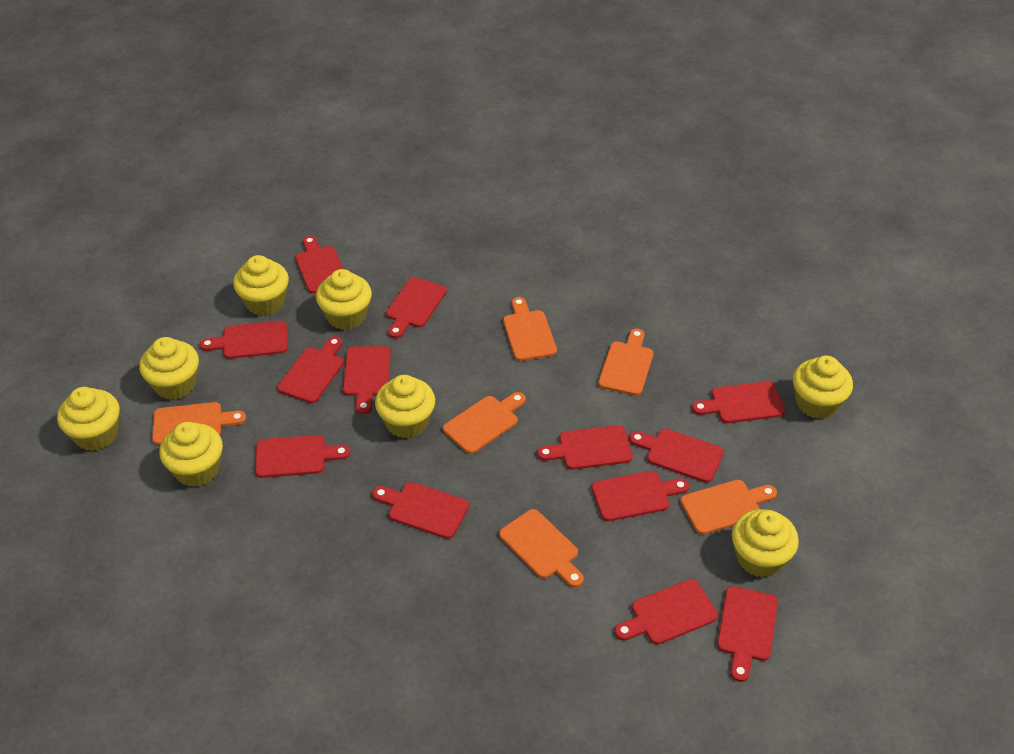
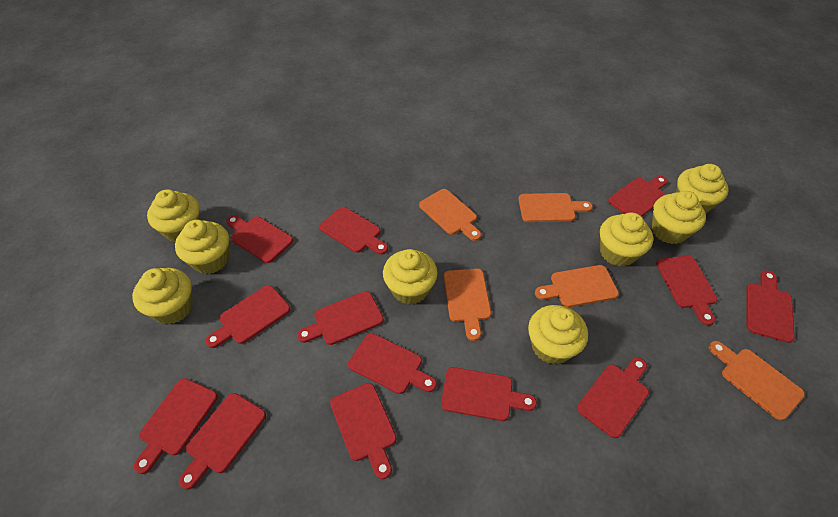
orange cutting board: [152,402,246,445] [443,392,526,454] [499,509,584,587] [503,297,557,361] [598,329,653,396] [680,480,777,535] = 6 -> [419,189,481,241] [444,269,491,341] [518,193,593,222] [535,265,619,307] [709,341,805,420] = 5

